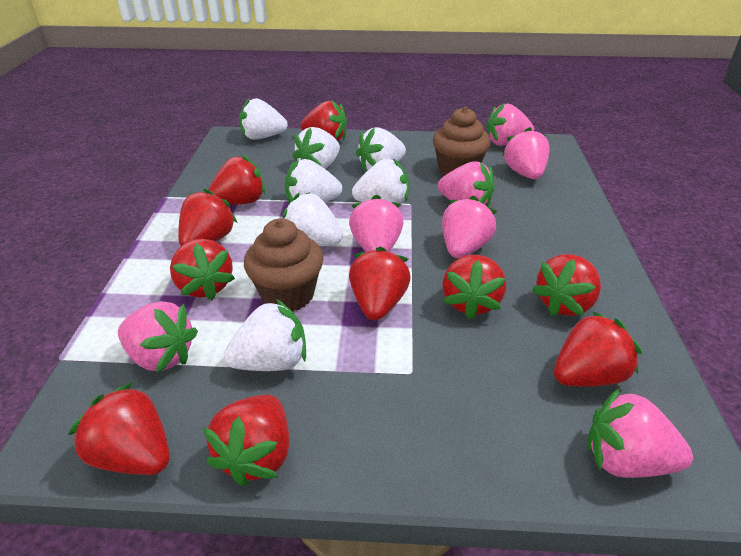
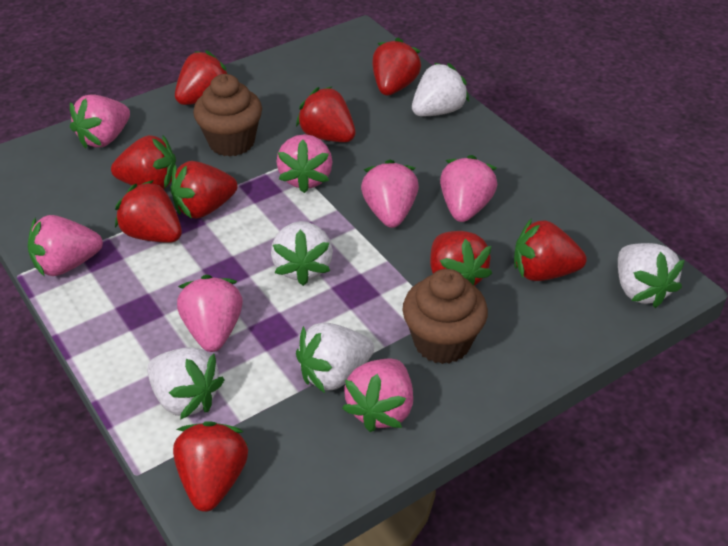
red strawberry: [68,382,170,475] [170,239,235,300] [178,188,238,246] [203,395,290,486] [208,155,265,205] [301,101,347,141] [349,246,411,320] [443,255,506,320] [532,254,601,316] [554,311,642,387] = 10 -> [111,135,176,189] [115,180,182,243] [170,161,237,219] [173,421,248,512] [175,50,228,105] [296,87,355,142] [372,38,421,95] [430,231,492,286] [514,218,587,281] = 9
white strawberry: [224,299,306,371] [239,98,288,140] [282,192,343,246] [285,159,342,203] [292,127,340,169] [352,158,409,204] [356,127,406,172] = 7 -> [147,347,225,420] [271,221,333,286] [296,323,374,393] [412,63,469,116] [618,243,685,308] = 5

